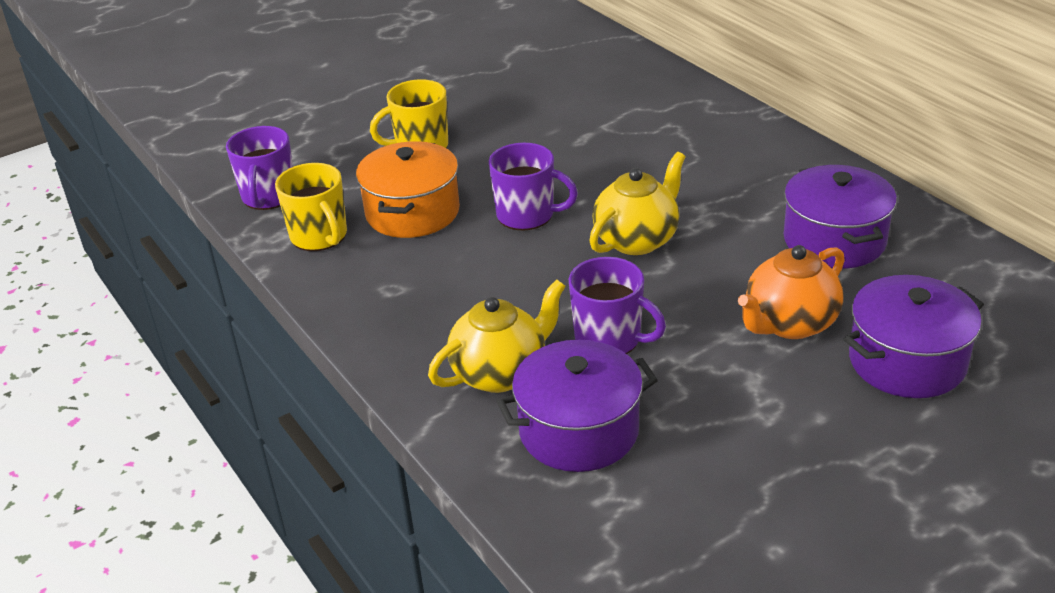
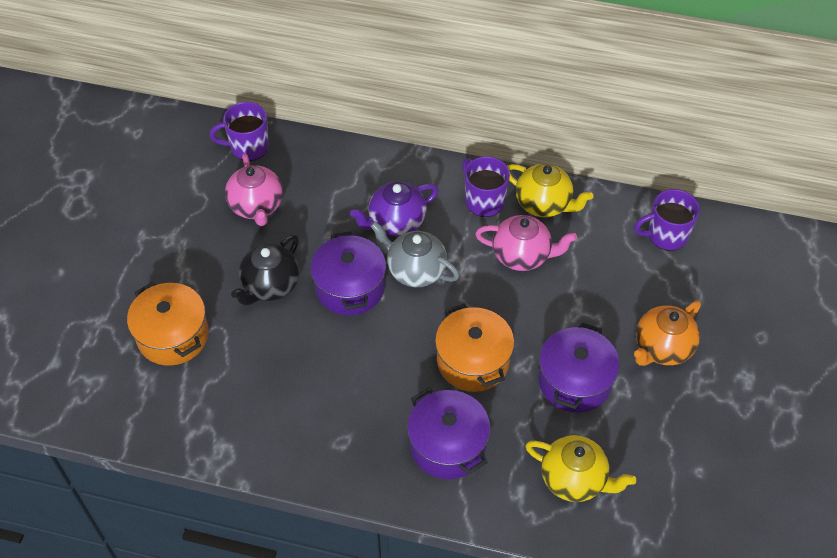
black teapot: none = 0 -> [231,234,300,305] = 1
grey teapot: none = 0 -> [370,221,460,287] = 1
orange pot: [356,141,460,238] = 1 -> [127,282,209,366] [435,304,514,392] = 2
pink teapot: none = 0 -> [225,153,283,226] [475,215,577,271] = 2
purple teapot: none = 0 -> [350,182,438,236] = 1
yellow mug: [275,163,347,251] [370,79,448,148] = 2 -> none = 0

